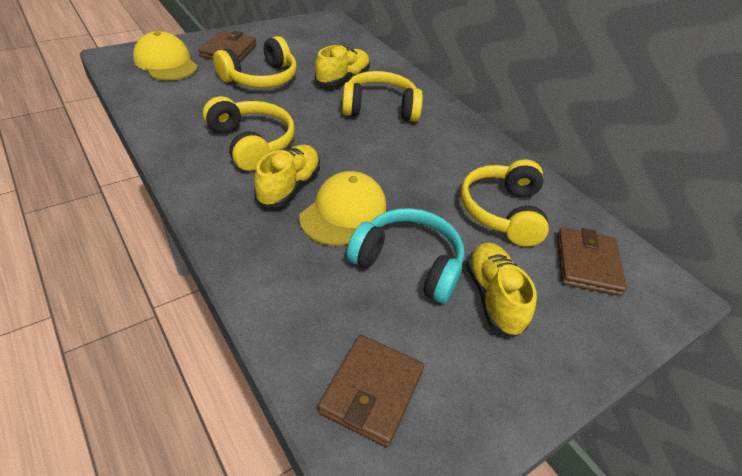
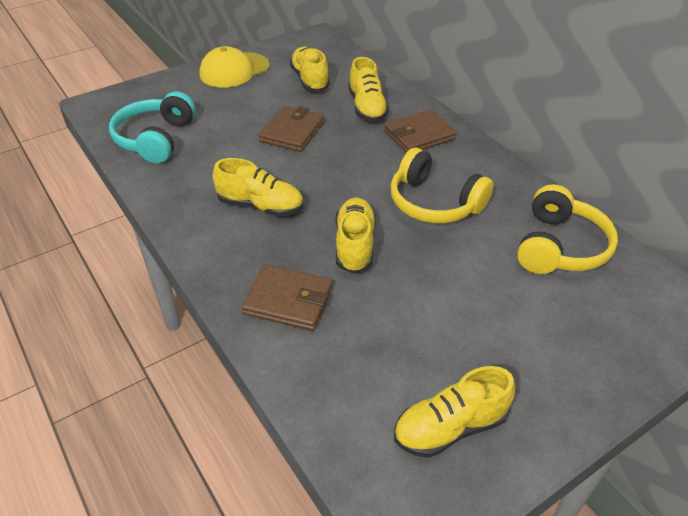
yellow cap: [133,31,198,80] [299,171,386,246] = 2 -> [199,46,270,87] = 1
yellow headphones: [203,96,295,171] [213,36,297,88] [342,71,423,122] [460,159,549,247] = 4 -> [391,148,494,223] [517,184,618,274] = 2
yellow shoe: [254,145,320,207] [315,45,370,86] [466,243,537,338] = 3 -> [213,158,303,217] [289,47,330,92] [336,197,376,273] [348,57,389,122] [394,366,515,458] = 5

